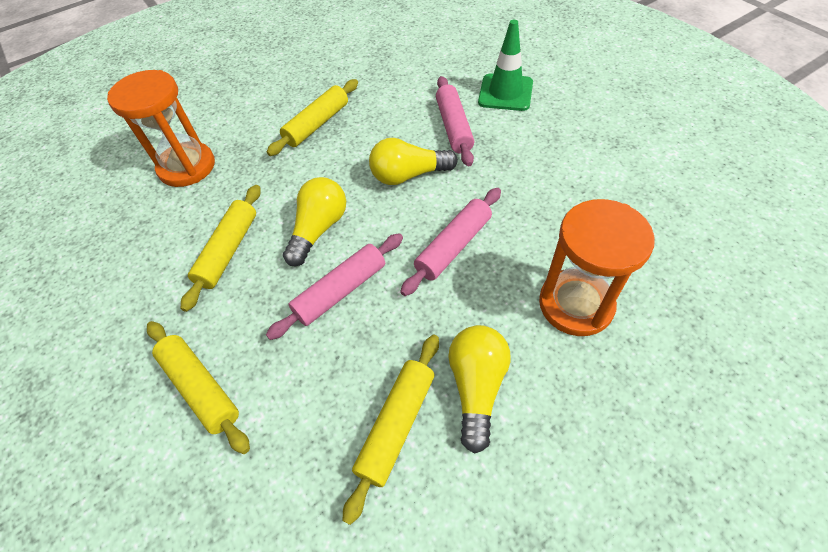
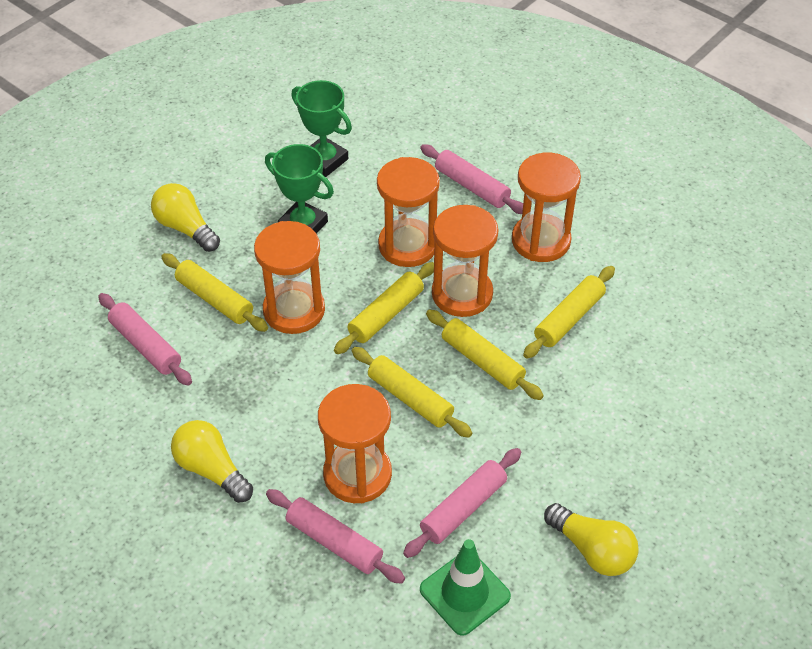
green trophy: none = 0 -> [265,144,334,234] [291,80,352,177] = 2
orange hourglass: [107,70,215,187] [539,199,655,336] = 2 -> [254,221,325,334] [318,384,392,503] [377,157,440,267] [432,205,498,317] [512,153,581,262] = 5
pink rolling pin: [266,233,403,340] [400,188,501,296] [436,76,474,166] = 3 -> [98,293,192,386] [266,489,405,584] [403,448,521,558] [420,144,523,214] = 4
yellow rolling pin: [147,321,250,454] [181,185,261,312] [267,79,358,156] [342,335,439,525] = 4 -> [161,253,268,332] [334,262,434,354] [352,347,472,438] [426,309,544,400] [523,266,615,359] = 5

